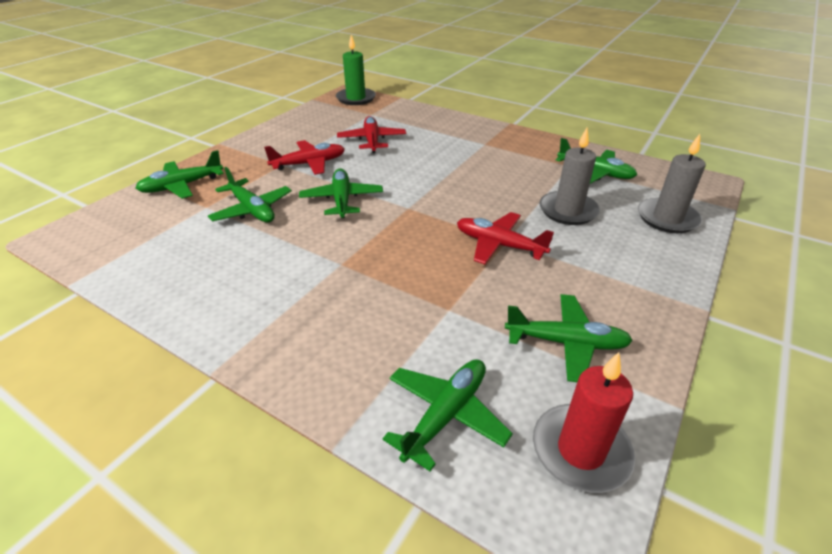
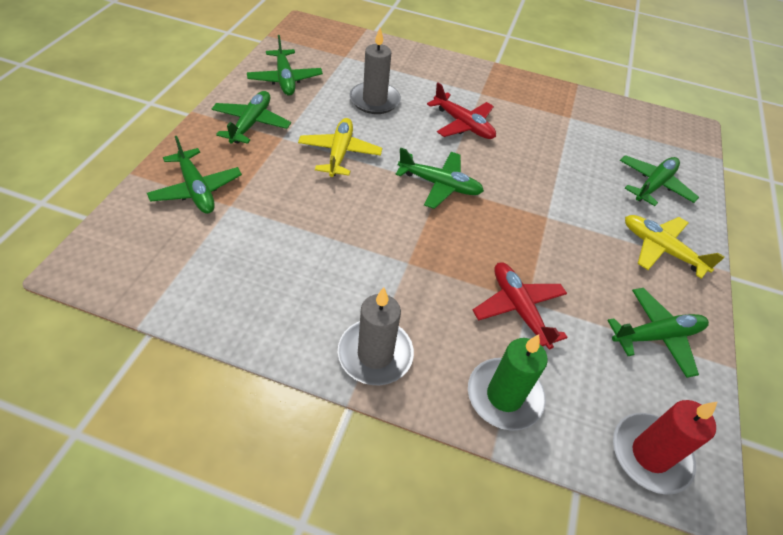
red plane: [264,140,345,175] [337,116,406,153] [457,212,554,264] = 3 -> [427,82,496,139] [473,262,568,350] = 2
yellow plane: none = 0 -> [298,118,382,177] [625,215,725,279] = 2

